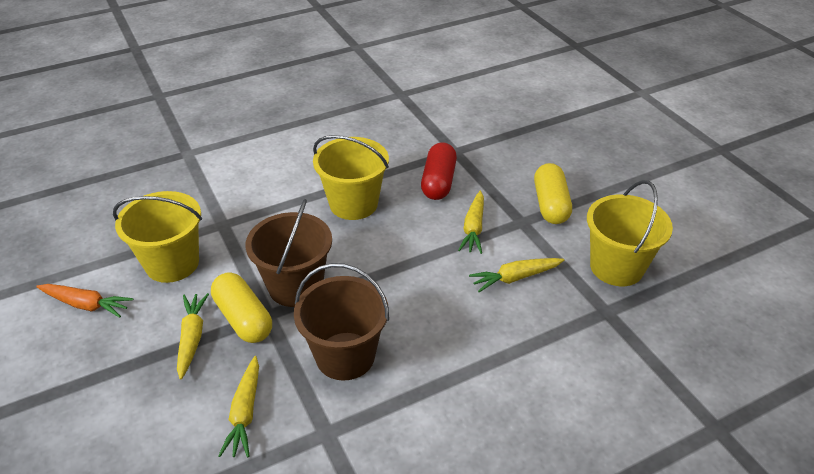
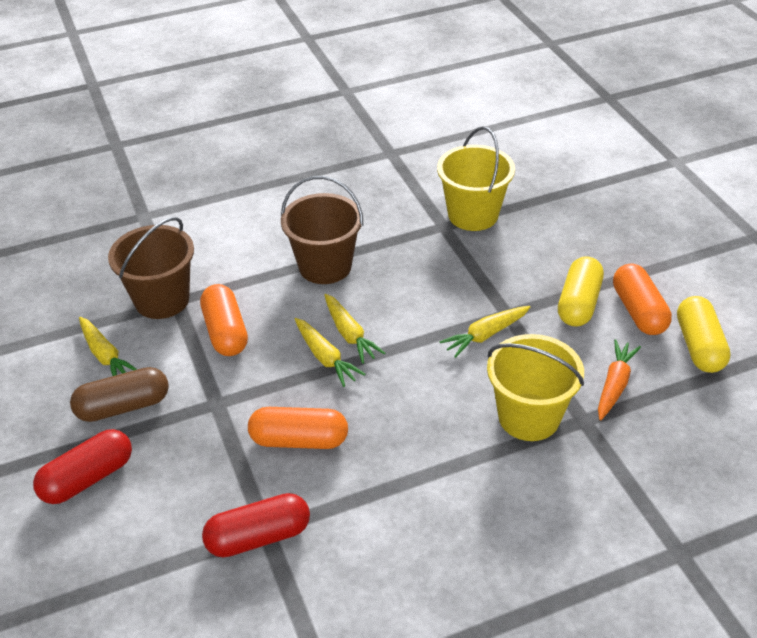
brown capsule: none = 0 -> [70,367,169,422] = 1
orange capsule: none = 0 -> [200,284,248,356] [248,407,348,449] [613,263,672,335] = 3
red capsule: [421,142,457,200] = 1 -> [33,429,132,504] [202,493,310,558] = 2
yellow bucket: [113,191,202,283] [313,135,389,220] [587,180,673,286] = 3 -> [437,126,515,231] [487,334,584,441] = 2

